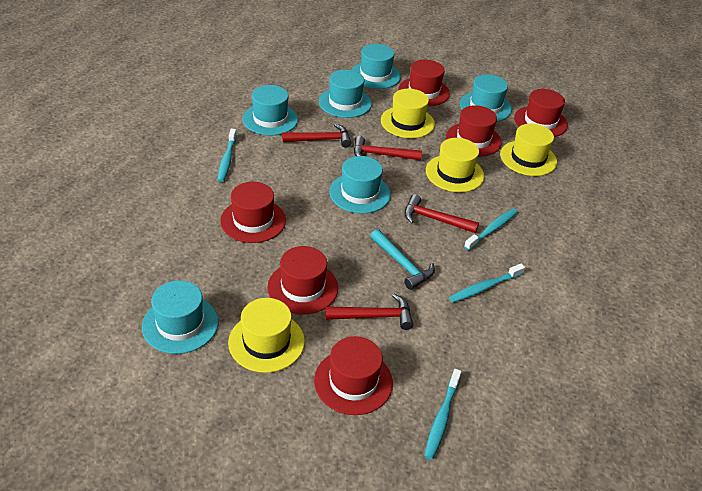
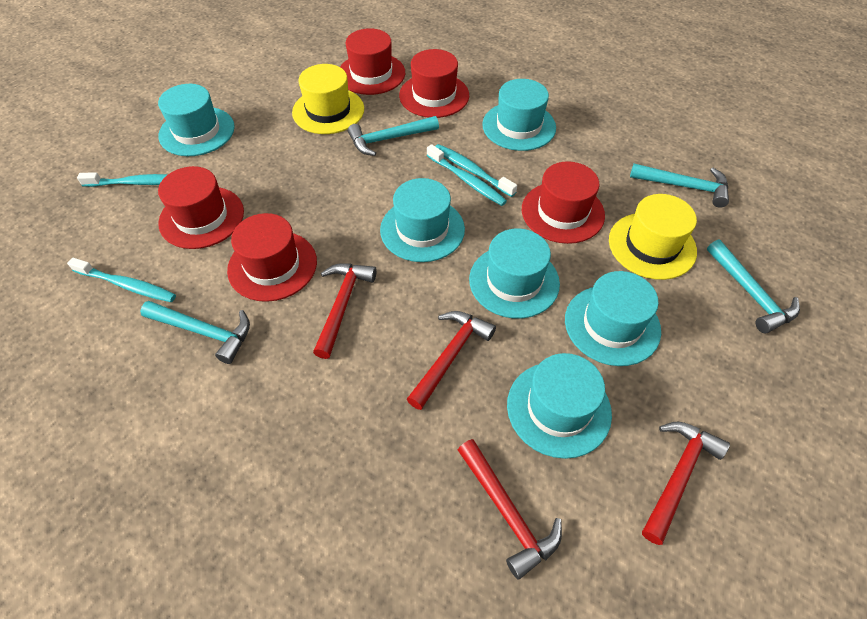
red hat: [220,182,286,243] [267,246,338,314] [314,336,393,415] [398,60,450,106] [446,105,502,157] [514,89,568,137] = 6 -> [158,166,244,249] [227,213,317,302] [340,28,405,95] [399,49,469,118] [522,161,605,244] = 5
turquoise hammer: [370,229,435,290] = 1 -> [140,301,250,364] [348,116,439,156] [630,163,729,208] [707,239,800,333] = 4
yellow hat: [228,298,305,373] [381,89,435,138] [426,138,484,192] [500,124,557,176] = 4 -> [292,64,364,134] [609,194,697,280] = 2

